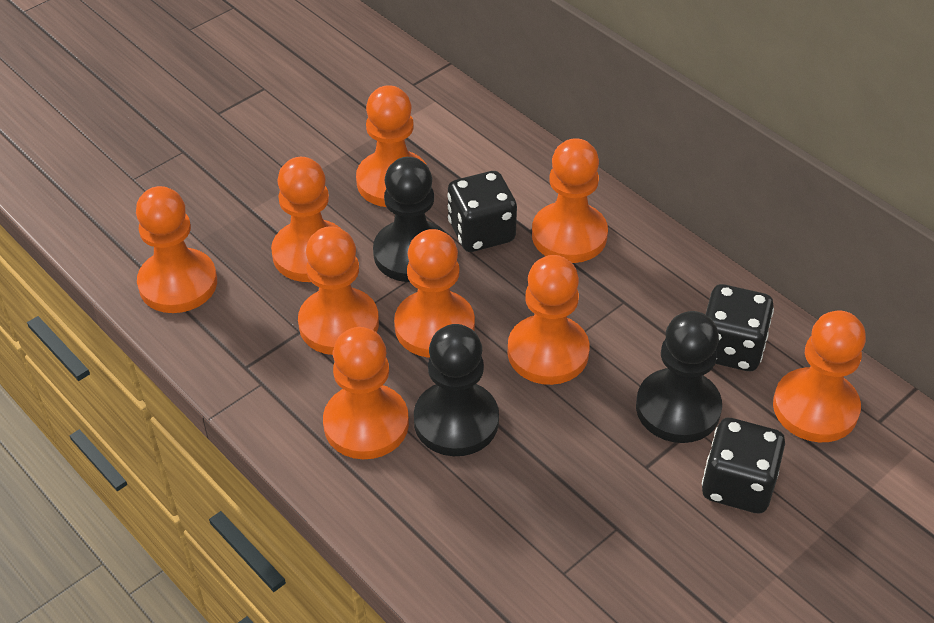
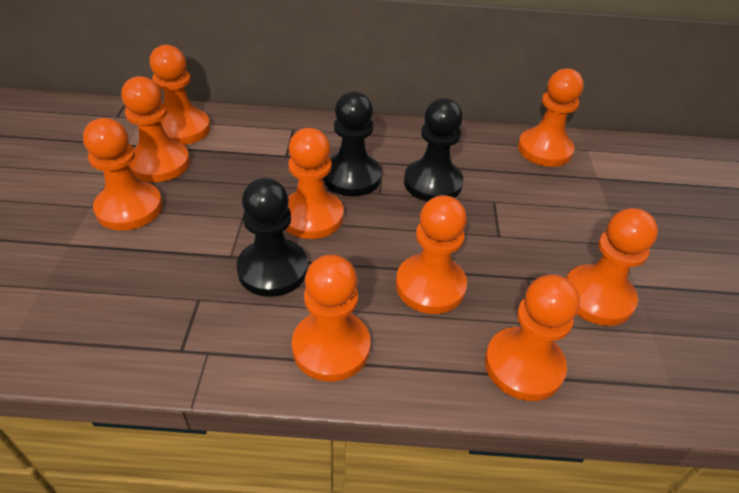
black dice: [447,171,517,252] [702,418,785,513] [705,284,774,371] = 3 -> none = 0

